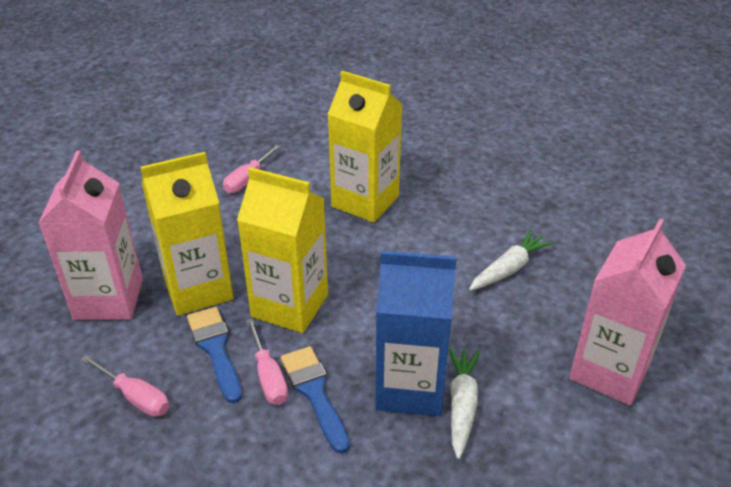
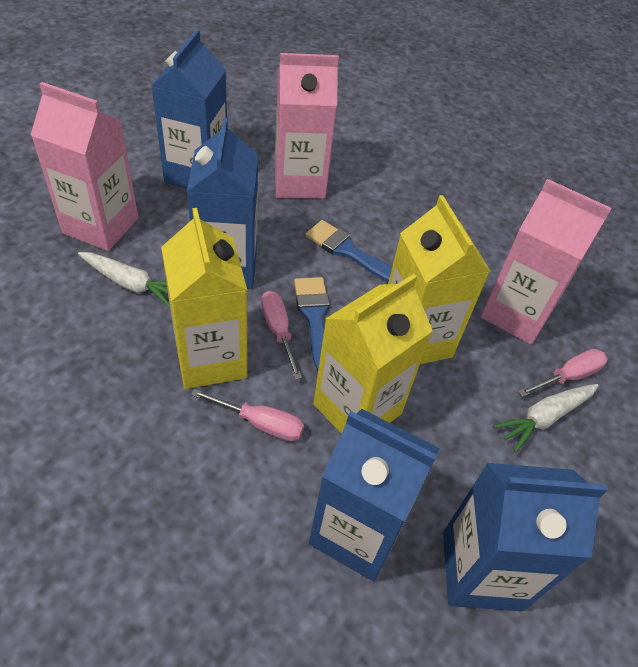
blue carton: [375,251,457,417] = 1 -> [152,30,227,189] [187,118,258,289] [309,409,440,581] [443,463,608,611] = 4
pink carton: [39,151,143,320] [569,219,686,406] = 2 -> [31,82,138,251] [275,53,339,199] [481,179,612,345] = 3

